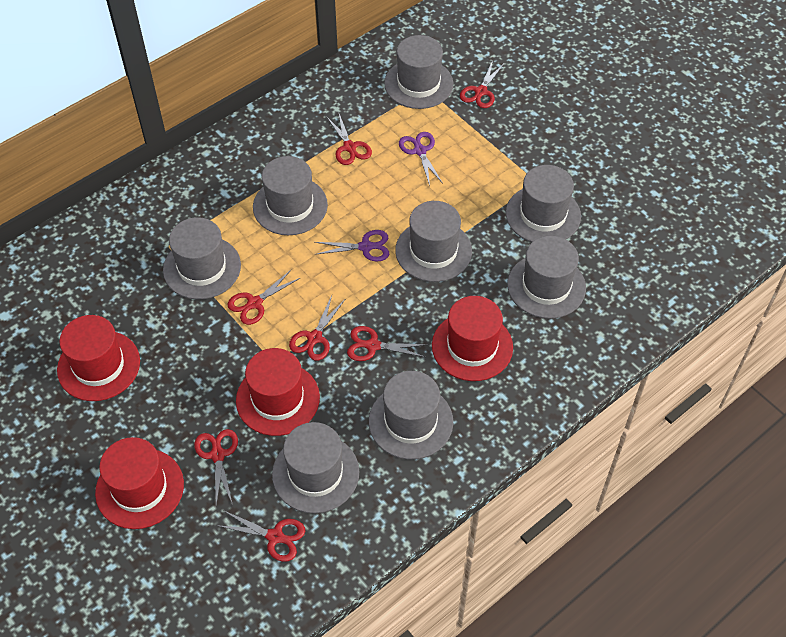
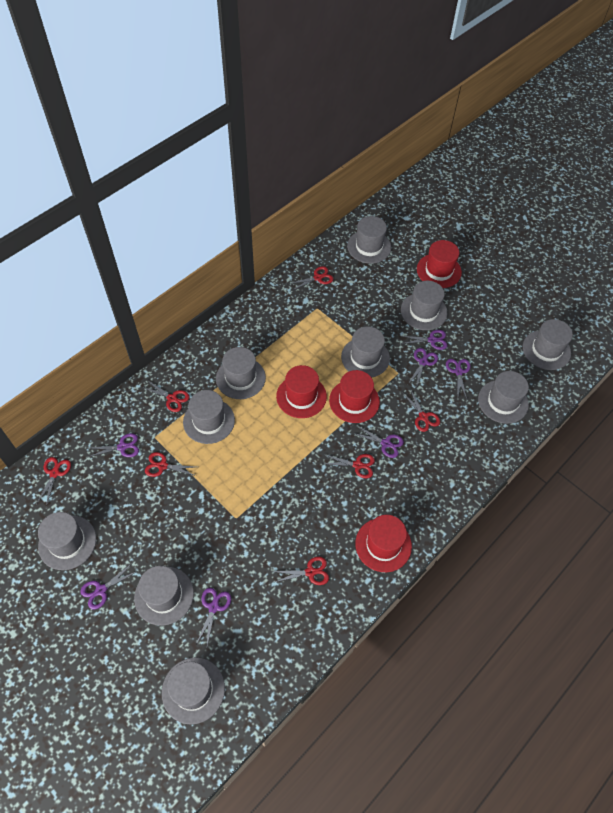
grey hat: [163,217,241,299] [253,156,328,235] [272,422,359,513] [369,371,453,459] [384,35,453,109] [395,201,472,282] [506,165,581,242] [507,236,586,319] = 8 -> [38,512,96,570] [134,566,194,626] [162,657,225,725] [183,390,235,444] [216,347,266,399] [341,326,390,378] [347,216,391,264] [401,281,447,330] [478,371,529,424] [523,319,573,370] = 10
purple scissors: [315,230,389,262] [399,132,443,186] = 2 -> [80,564,138,610] [88,433,139,457] [196,588,231,645] [352,425,404,458] [401,330,447,350] [408,348,438,388] [446,359,471,399] = 7

